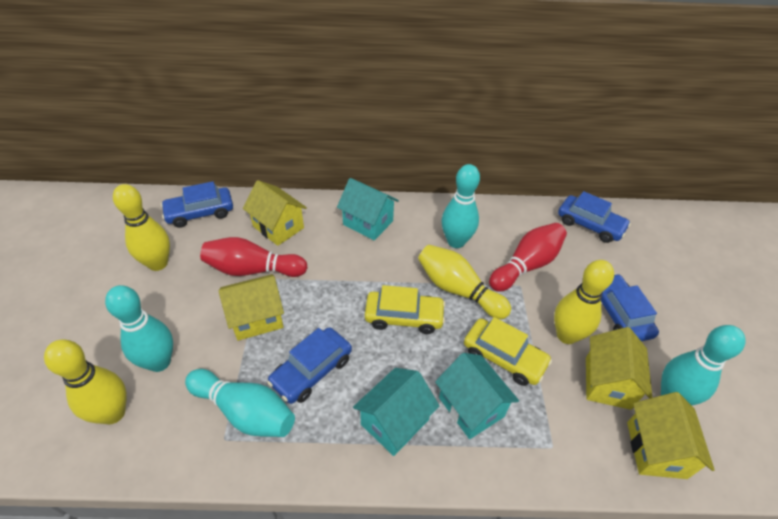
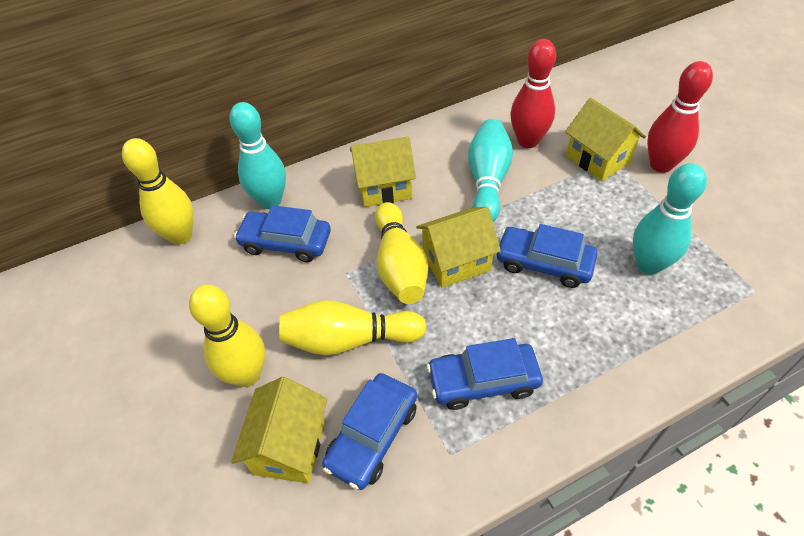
turquoise bowling pin: [105,285,173,372] [185,369,295,437] [441,164,480,248] [661,325,745,405] = 4 -> [229,102,286,209] [468,119,513,222] [633,163,707,275] = 3
turquoise house: [337,178,399,240] [353,368,439,456] [435,353,519,439] = 3 -> none = 0
yellow car: [365,285,445,334] [464,317,552,386] = 2 -> none = 0

